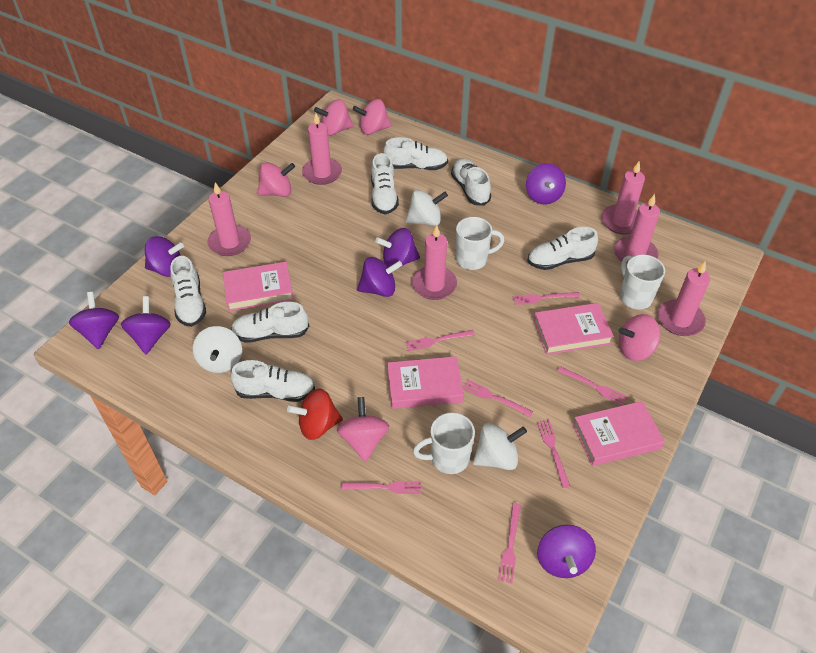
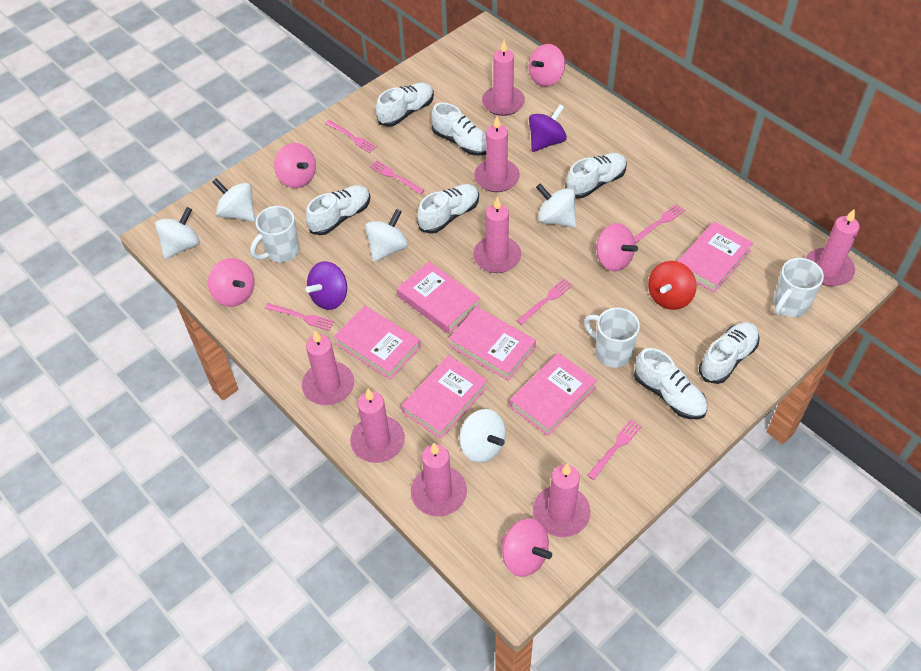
pink book: [223,262,294,311] [387,356,464,409] [533,303,614,355] [573,401,665,466] = 4 -> [333,305,421,380] [397,261,480,334] [401,355,487,439] [449,307,536,381] [510,353,597,436] [677,221,753,293] = 6
pink candle: [207,182,251,256] [302,113,342,185] [412,225,457,300] [601,161,645,234] [614,194,660,266] [658,261,710,336] = 6 -> [302,331,354,405] [350,389,405,463] [411,443,467,517] [473,196,521,273] [474,116,520,192] [482,40,525,116] [533,463,590,537] [806,209,860,286] = 8
pink fork: [341,481,421,494] [405,330,475,352] [463,380,533,417] [498,503,521,583] [513,292,580,305] [537,420,570,488] [557,366,628,406] = 7 -> [265,303,334,331] [325,120,377,153] [370,160,425,195] [517,279,573,325] [587,419,642,480] [634,204,685,243] = 6
purple spinning top: [69,292,119,350] [121,296,171,355] [145,236,184,277] [357,257,402,297] [375,228,420,268] [526,163,566,204] [537,525,596,578] = 7 -> [306,261,347,310] [529,105,567,152] = 2
white spinning top: [193,326,242,373] [406,190,448,226] [473,423,527,470] = 3 -> [155,207,200,259] [212,178,255,222] [365,209,408,262] [459,409,506,463] [536,184,576,228] = 5

